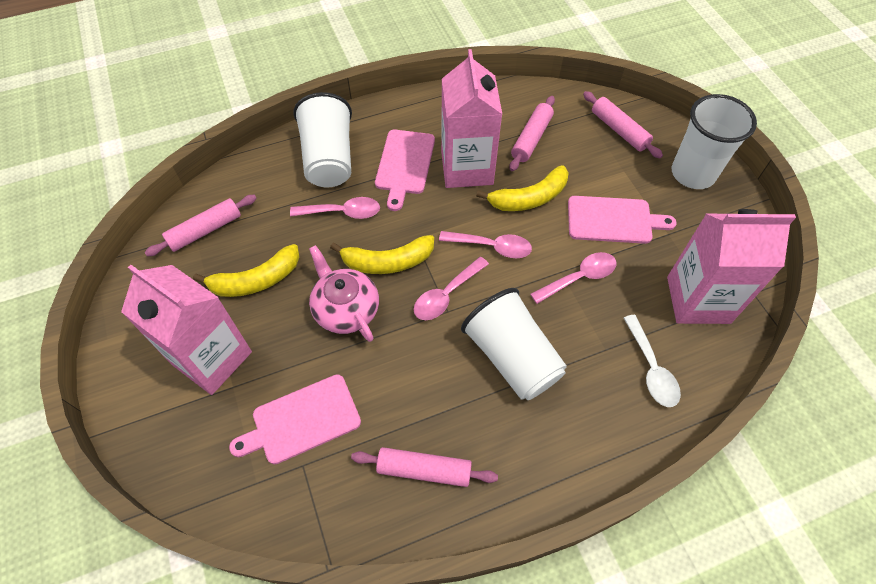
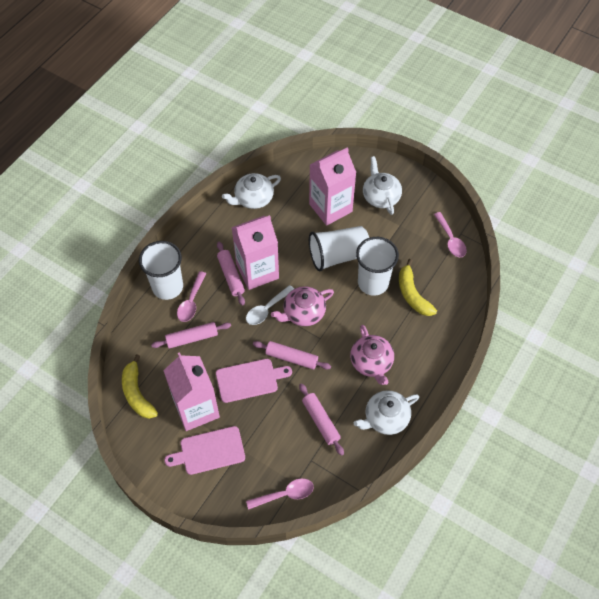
pink cutting board: [229,375,361,464] [375,130,435,211] [568,196,677,244] = 3 -> [164,426,245,475] [216,359,292,403] = 2
pink spoon: [290,197,380,219] [413,257,489,320] [439,231,532,258] [530,252,616,304] = 4 -> [177,271,206,322] [246,478,314,510] [434,212,467,257] = 3
pink teapot: [309,245,379,342] = 1 -> [271,286,334,326] [350,325,394,385] = 2
white teapot: none = 0 -> [222,173,281,209] [354,390,419,435] [363,156,402,215] = 3
yellow banana: [193,244,299,297] [330,235,434,274] [476,165,569,211] = 3 -> [122,354,158,419] [399,259,437,316] = 2

